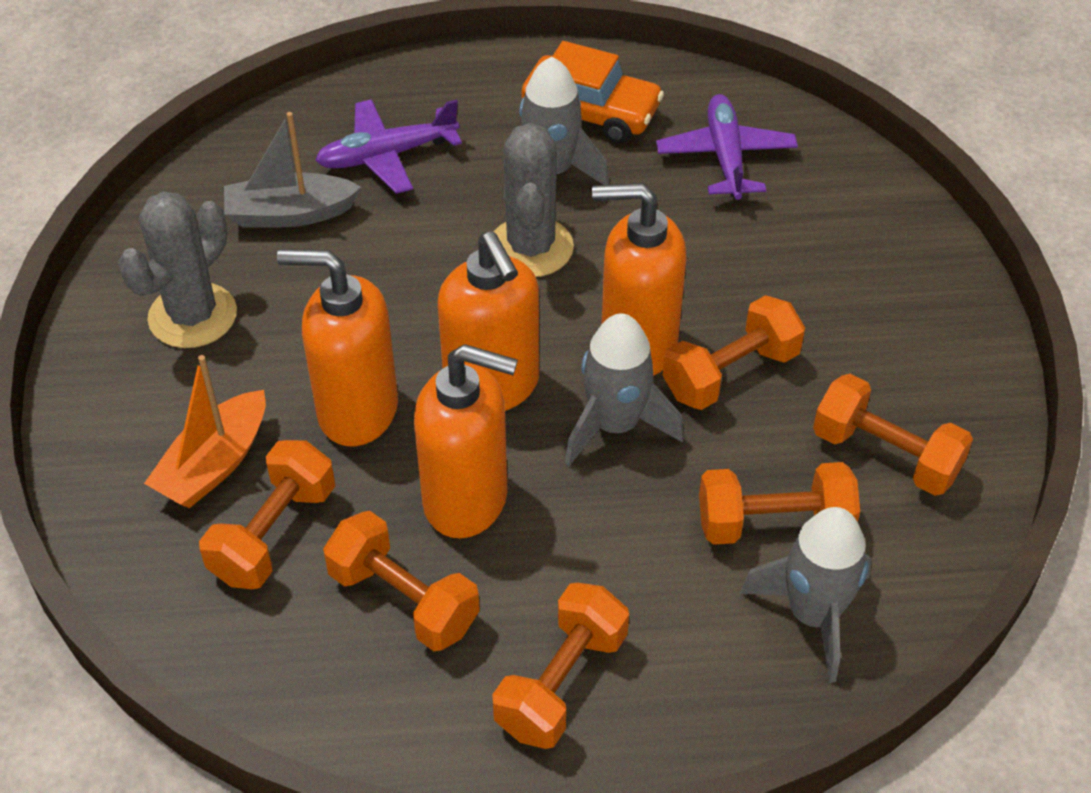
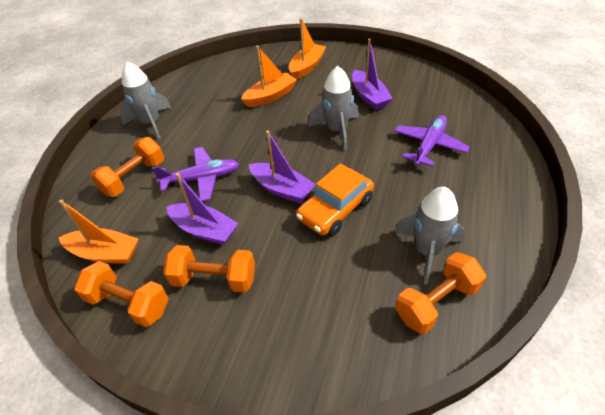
grey boat: [224,112,361,228] = 1 -> none = 0
grey cactus: [118,191,237,348] [494,123,574,277] = 2 -> none = 0
orange boat: [144,355,266,508] = 1 -> [59,200,138,264] [241,46,297,107] [289,18,326,79] = 3
orange dumbbell: [199,440,335,589] [323,511,480,651] [492,583,629,749] [663,295,805,410] [699,462,860,545] [813,374,973,496] = 6 -> [74,261,169,327] [91,137,164,197] [163,245,255,292] [396,252,486,334] = 4
orange soap dispenser: [277,249,398,446] [414,344,518,538] [438,232,539,411] [592,183,687,376] = 4 -> none = 0
purple boat: none = 0 -> [166,173,238,245] [249,130,316,204] [352,39,393,110] = 3

